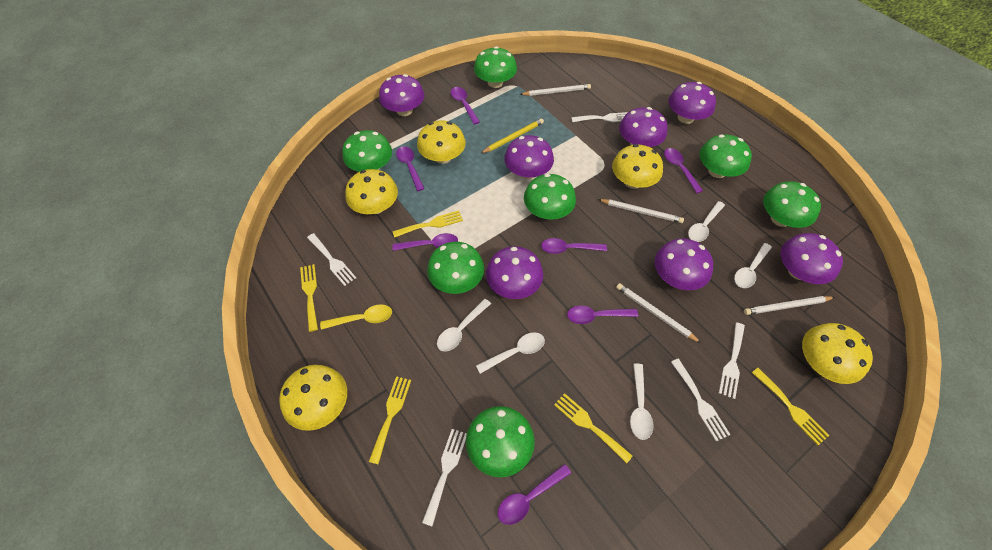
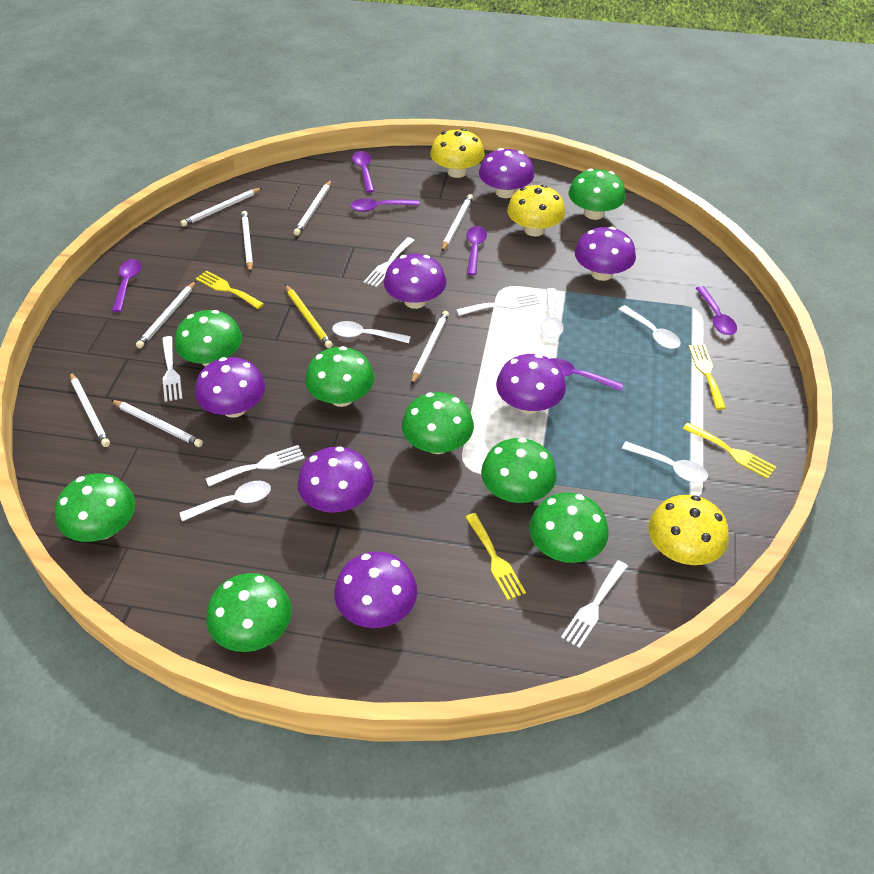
green mushroom: [342,130,392,172] [427,242,484,294] [466,406,535,477] [474,46,517,88] [524,174,576,220] [699,134,752,178] [763,181,821,228] = 7 -> [55,474,135,542] [175,310,242,367] [206,573,292,652] [305,346,375,407] [402,392,474,454] [481,438,557,503] [529,492,608,563] [569,168,626,220] = 8
purple spoon: [392,233,458,251] [396,146,425,191] [451,87,480,124] [498,464,571,525] [541,238,607,254] [567,306,638,324] [664,148,703,193] = 7 -> [112,259,141,312] [350,198,420,212] [352,151,374,193] [466,226,487,275] [551,358,623,391] [696,286,737,335] = 6
white pencil: [520,84,591,96] [598,199,684,223] [616,283,701,343] [744,296,835,315] = 4 -> [70,372,110,447] [111,400,203,447] [136,281,196,348] [181,188,262,227] [241,211,253,273] [294,180,332,236] [411,311,449,385] [442,194,473,251] = 8
yellow fork: [300,264,318,332] [369,376,411,465] [392,210,463,238] [554,393,633,464] [752,368,829,445] = 5 -> [196,271,264,309] [465,513,526,600] [683,423,776,479] [688,344,726,410] = 4
yellow mushroom: [279,365,347,431] [345,169,398,214] [417,120,466,164] [612,144,663,189] [802,323,873,384] = 5 -> [430,128,485,178] [507,184,565,236] [648,495,729,565] = 3
yellow spoon: [320,304,392,330] = 1 -> none = 0

